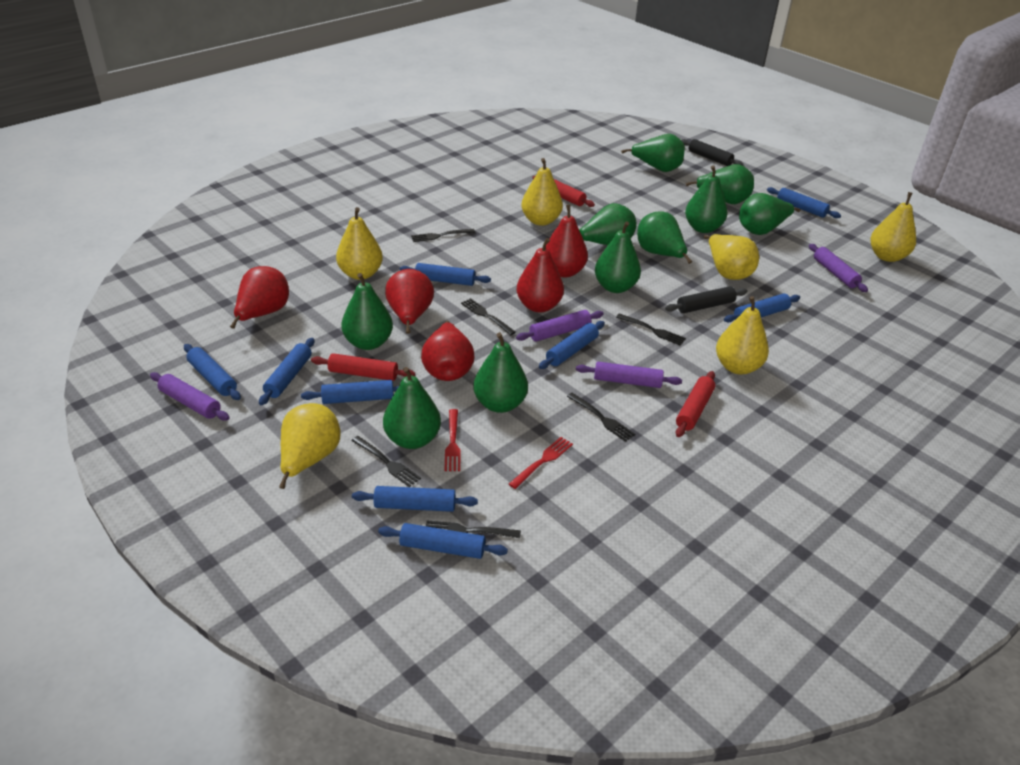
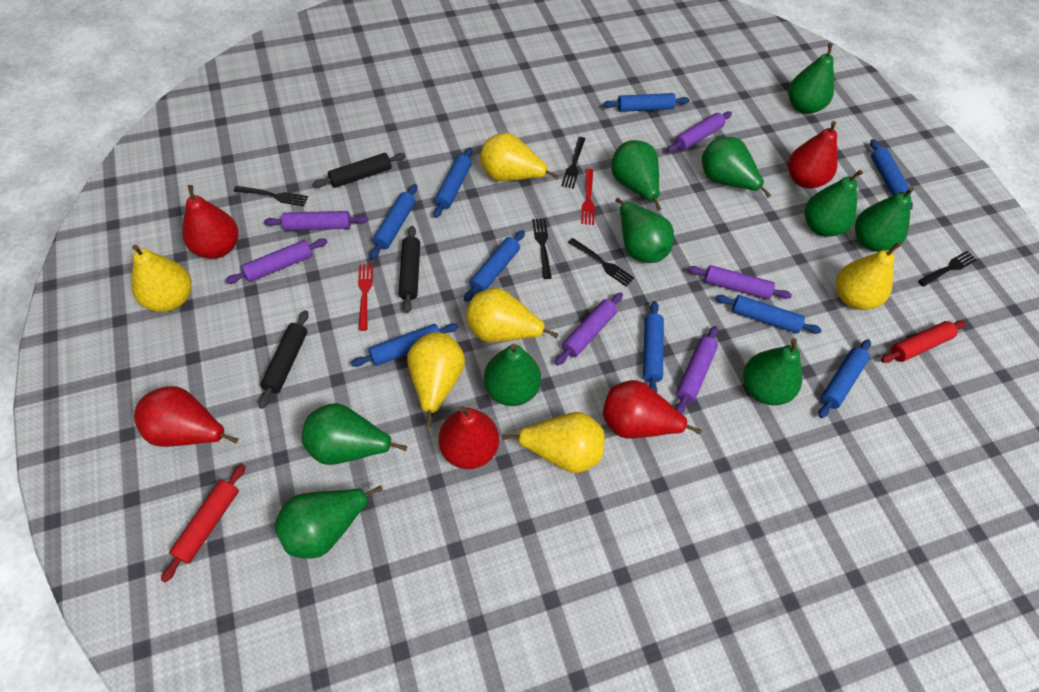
black fork: [351,436,421,487] [411,229,475,242] [426,521,521,538] [461,298,516,335] [567,393,635,442] [616,313,686,346] = 6 -> [234,186,308,206] [532,218,552,279] [561,137,585,189] [568,238,634,286] [918,251,977,287] = 5
black rolling pin: [665,286,748,313] [681,139,743,166] = 2 -> [258,310,309,409] [313,153,406,188] [399,226,420,313] = 3
purple rolling pin: [150,372,229,421] [516,310,603,342] [576,362,682,388] [809,244,868,292] = 4 -> [225,238,327,284] [264,211,368,231] [555,292,623,366] [667,111,732,152] [675,326,718,414] [688,265,792,299] = 6
red rolling pin: [311,353,415,381] [532,176,595,207] [676,371,715,437] = 3 -> [161,464,245,582] [881,320,966,363] = 2

